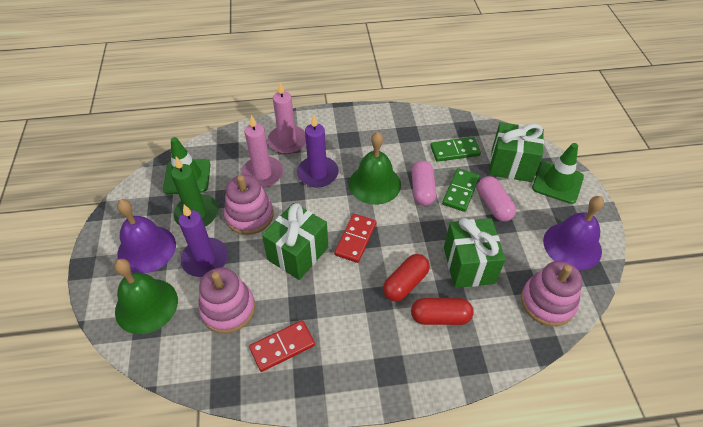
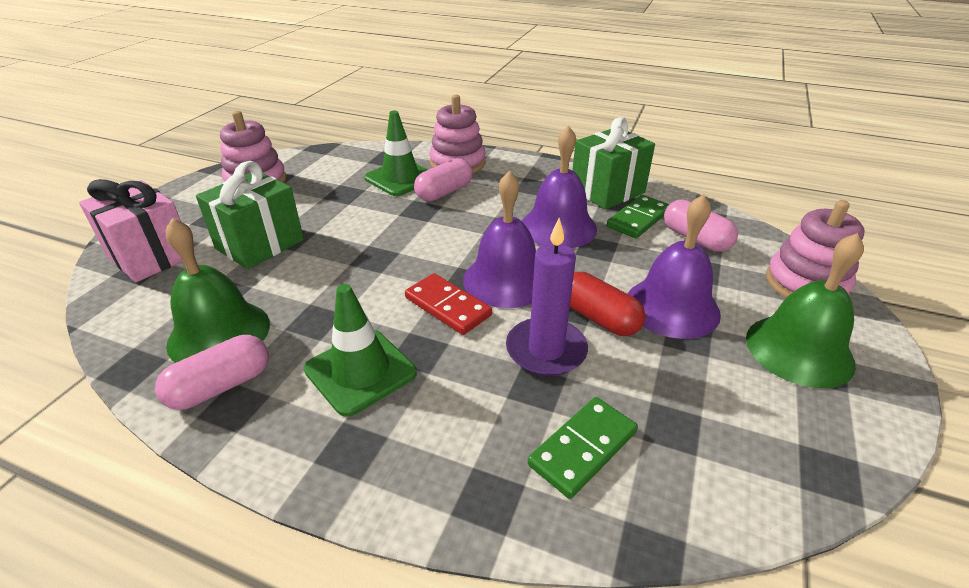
green candle: [171,157,218,227] = 1 -> none = 0
green gift: [262,203,328,280] [444,218,505,288] [489,122,544,182] = 3 -> [196,161,304,269] [572,117,655,209] = 2
pink candle: [241,115,283,188] [267,82,306,154] = 2 -> none = 0
pink capsule: [411,161,436,206] [478,176,516,222] = 2 -> [155,335,269,410] [414,158,473,202] [664,199,738,252] = 3
pink gift: none = 0 -> [79,179,183,282] = 1
purple bell: [117,199,176,274] [543,196,604,270] = 2 -> [463,171,536,308] [522,126,597,248] [628,194,721,339] = 3
purple candle: [178,205,228,277] [297,115,339,188] = 2 -> [506,218,588,376] = 1
red capsule: [383,254,430,301] [411,298,474,325] = 2 -> [570,272,646,336] = 1
red domino: [249,320,315,372] [334,214,376,263] = 2 -> [405,273,492,335] = 1

